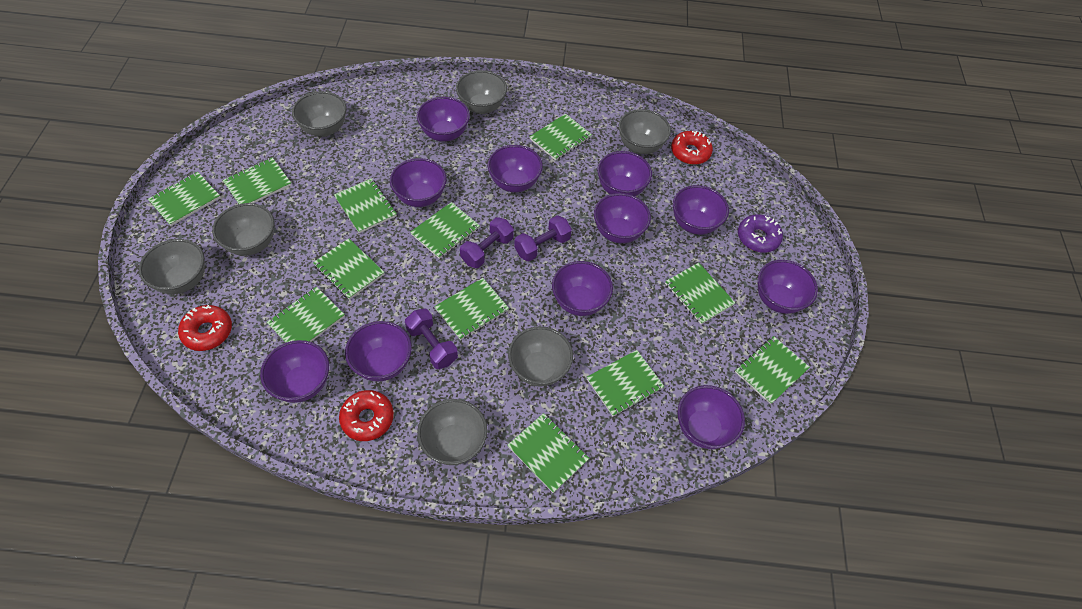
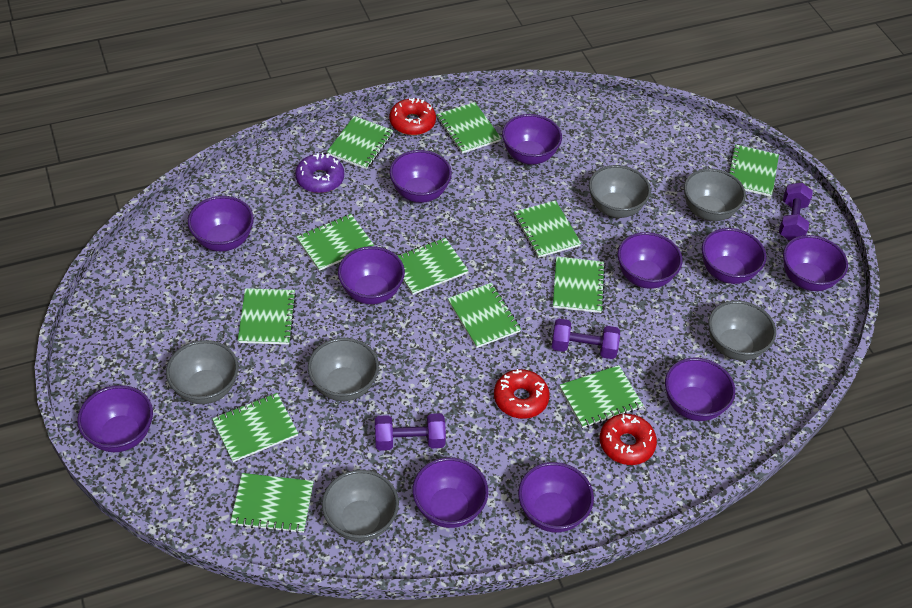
grey bowl: [139,239,205,294] [212,203,274,256] [292,91,346,137] [417,399,488,465] [456,70,507,114] [508,326,573,387] [619,109,671,154] = 7 -> [166,340,238,404] [308,338,379,401] [322,470,399,541] [589,165,651,218] [684,168,746,221] [708,300,776,361] = 6

